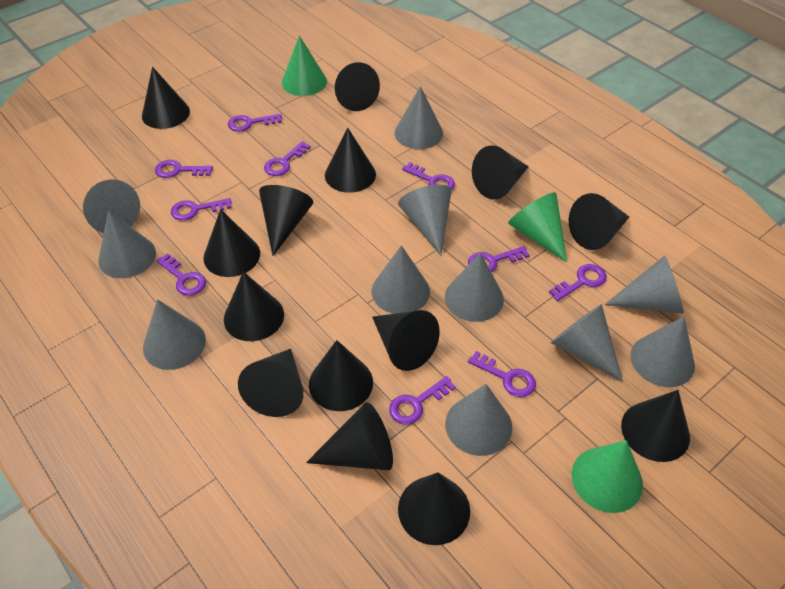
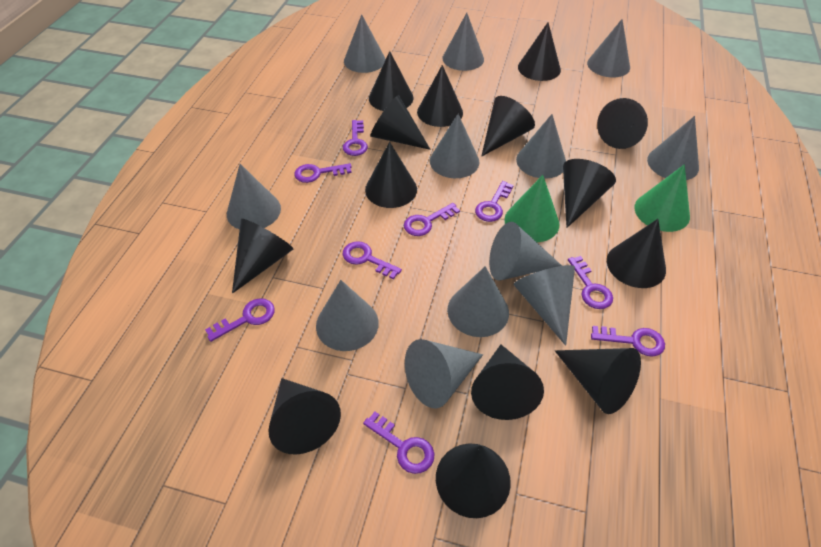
green cone: [282,35,327,96] [508,192,567,262] [572,440,643,513] = 3 -> [504,175,559,242] [634,164,690,232] = 2
grey cone: [83,180,140,233] [98,210,156,278] [143,299,206,370] [372,245,430,314] [395,86,443,149] [398,185,452,256] [445,253,504,322] [445,384,512,456] [551,304,623,382] [604,256,684,314] [630,317,695,387] = 11 -> [227,164,281,229] [316,280,379,351] [344,14,386,73] [405,339,483,408] [430,114,479,178] [442,13,484,71] [447,266,509,337] [489,222,562,281] [514,265,575,346] [516,114,566,179] [587,19,630,78] [647,116,699,180] = 12
purple key: [155,160,213,178] [156,253,206,296] [171,198,231,221] [228,114,282,132] [264,141,311,176] [389,376,456,425] [402,162,455,190] [468,246,530,273] [468,351,536,397] [549,264,607,301] = 10 -> [205,298,275,342] [294,163,352,183] [343,120,368,156] [343,241,402,279] [363,412,434,474] [404,203,460,236] [475,181,513,222] [568,256,613,309] [591,326,665,357] = 9

